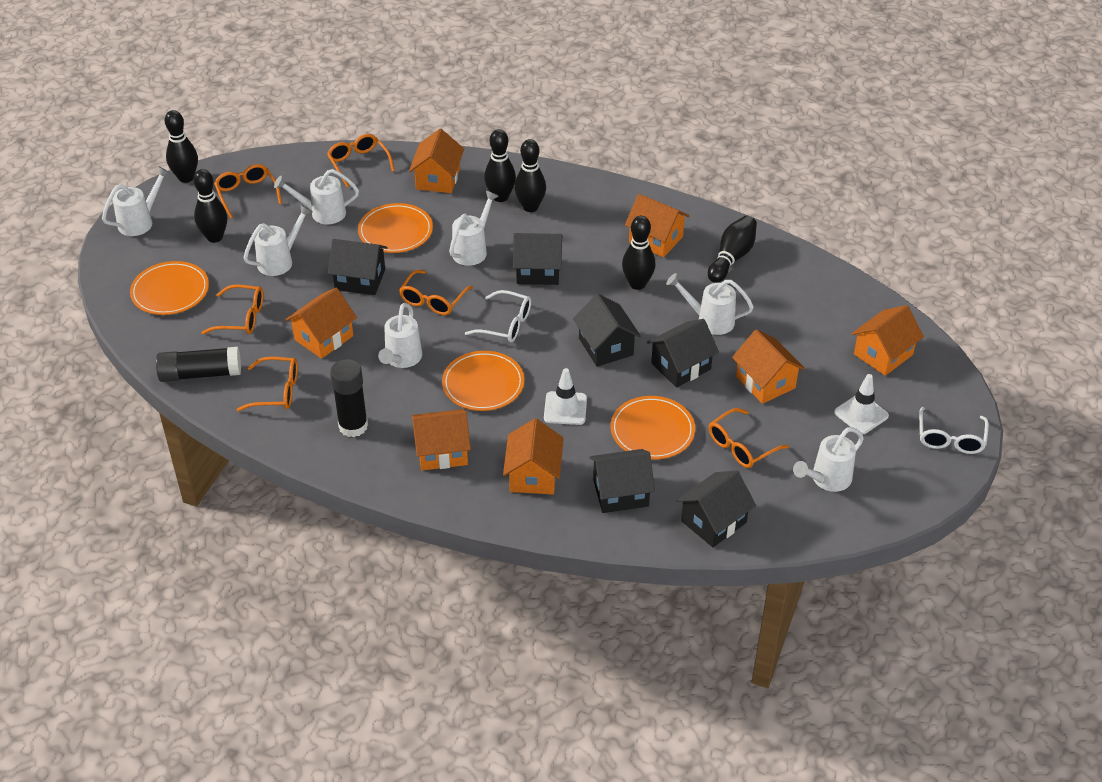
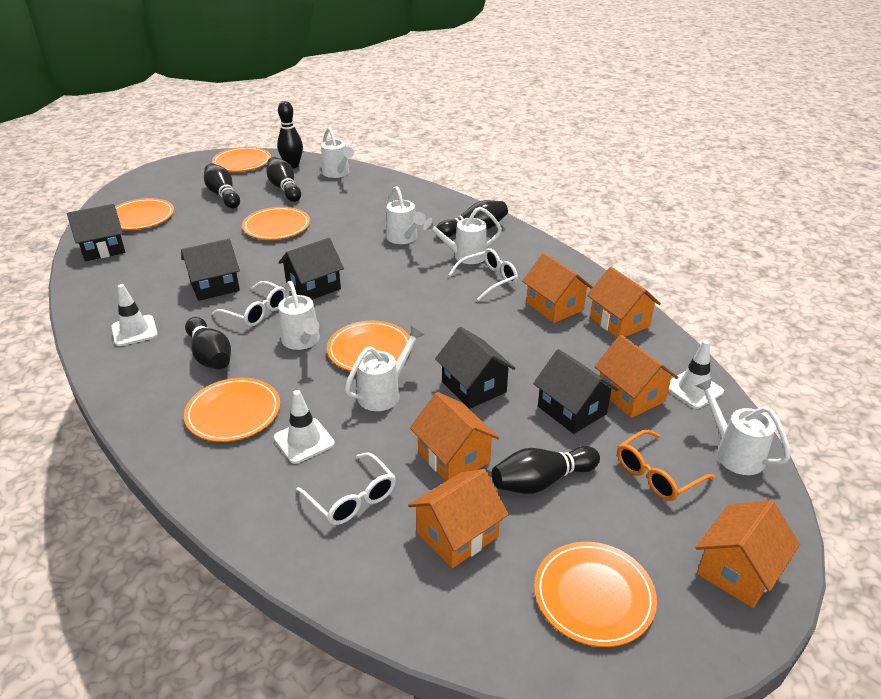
black glue stick: [156,347,241,382] [330,359,368,437] = 2 -> none = 0
black house: [328,239,387,295] [513,233,563,285] [573,294,641,367] [590,449,655,513] [647,319,719,388] [676,471,756,547] = 6 -> [67,204,125,261] [181,239,240,301] [279,238,344,300] [435,327,515,409] [533,349,618,434] = 5
orange glasses: [201,285,263,334] [214,164,282,218] [237,357,298,411] [327,134,395,187] [399,270,473,315] [709,408,789,468] = 6 -> [617,430,715,501] = 1
orange house: [285,288,357,359] [409,129,464,193] [411,409,471,471] [503,418,564,494] [625,194,690,257] [732,329,805,404] [851,305,924,376] = 7 -> [408,469,509,568] [410,392,499,481] [522,253,593,323] [587,267,661,338] [594,335,678,418] [695,500,800,608] = 6
orange plate: [130,261,209,315] [358,203,433,253] [442,351,525,411] [611,396,695,459] = 4 -> [115,198,174,230] [184,378,280,442] [212,147,271,171] [242,207,310,240] [327,321,411,372] [534,542,657,647] = 6
white glasses: [465,290,531,342] [919,407,989,454] = 2 -> [212,281,285,326] [296,452,396,525] [448,248,518,301] = 3
white traffic cone: [544,368,587,425] [834,374,889,434] = 2 -> [111,284,158,346] [274,390,335,464] [668,340,724,409] = 3
white watering can: [102,166,171,236] [244,204,312,276] [274,169,359,224] [378,303,422,368] [449,191,499,266] [666,273,754,335] [793,427,864,492] = 7 -> [278,281,320,350] [321,127,354,178] [345,326,425,411] [386,186,426,244] [423,206,502,264] [694,377,791,475] = 6

